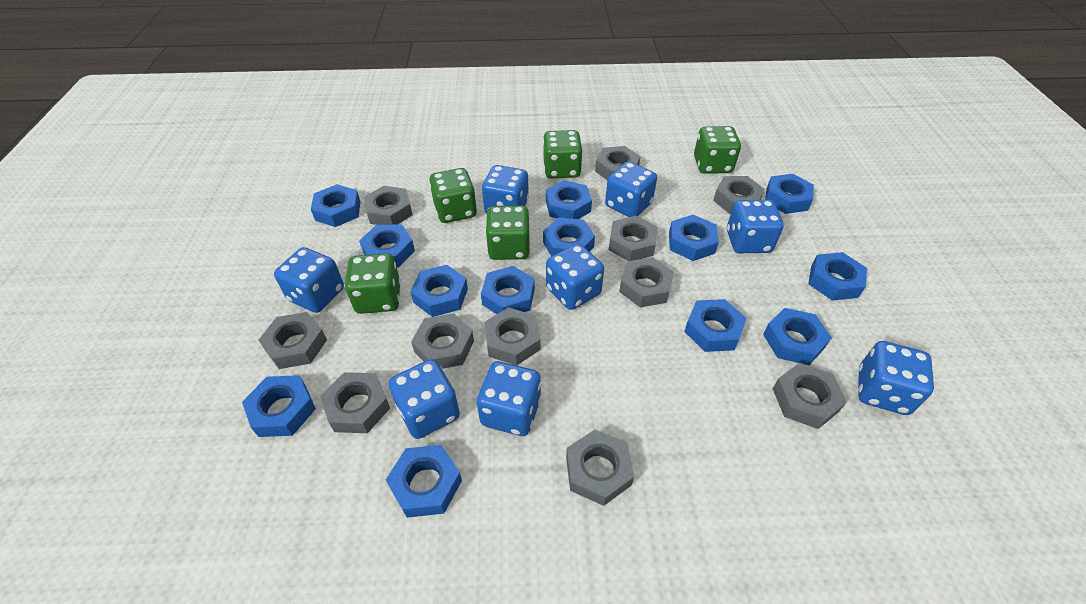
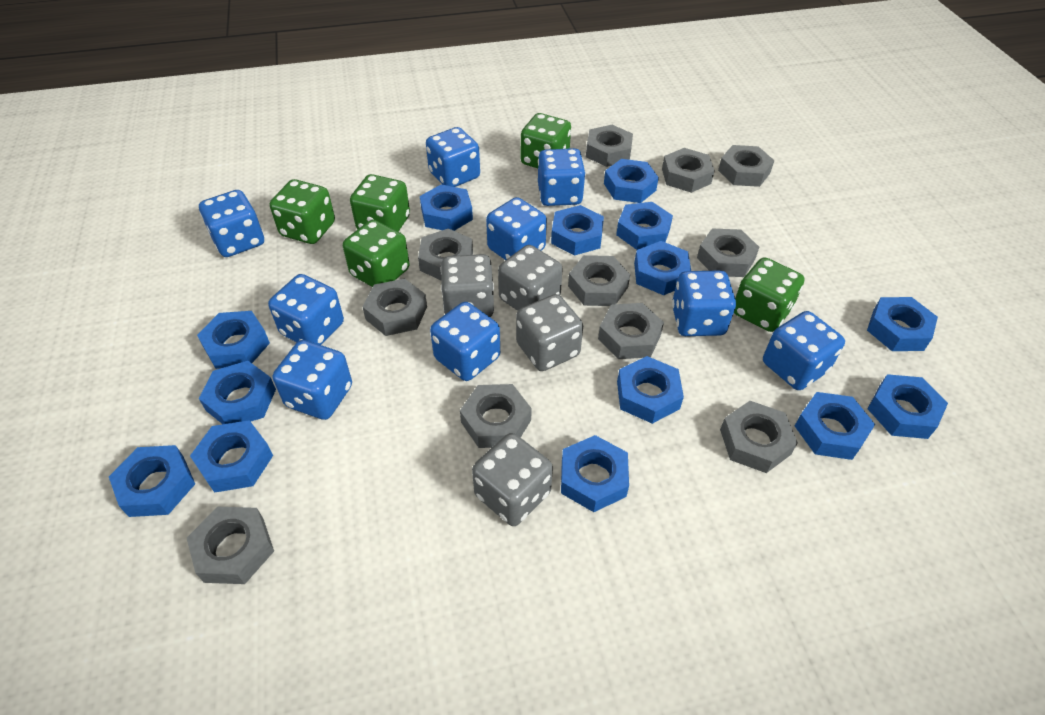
blue dice: [274,247,344,313] [389,359,460,439] [477,361,541,436] [482,165,529,213] [546,244,604,310] [605,161,657,217] [727,200,784,253] [858,341,934,415] = 8 -> [199,190,264,257] [268,274,344,345] [273,340,352,420] [426,127,480,187] [430,302,500,381] [486,197,547,260] [538,148,586,206] [672,270,736,336] [763,311,845,390] = 9
blue nut: [242,375,316,437] [311,184,361,227] [359,224,415,267] [386,445,462,518] [410,265,468,317] [481,266,535,314] [543,217,595,256] [546,180,592,219] [669,215,719,261] [684,299,747,352] [763,308,832,365] [765,174,814,214] [808,252,867,301] = 13 -> [109,445,195,517] [190,420,273,493] [197,311,270,369] [199,361,276,424] [420,184,473,231] [551,205,604,256] [561,435,629,512] [604,159,659,203] [616,202,673,250] [617,356,684,424] [634,241,691,295] [795,392,875,460] [867,297,938,351] [868,374,948,439] = 14
grey dice: none = 0 -> [441,254,494,317] [472,433,553,526] [498,245,563,311] [516,294,583,371] = 4

